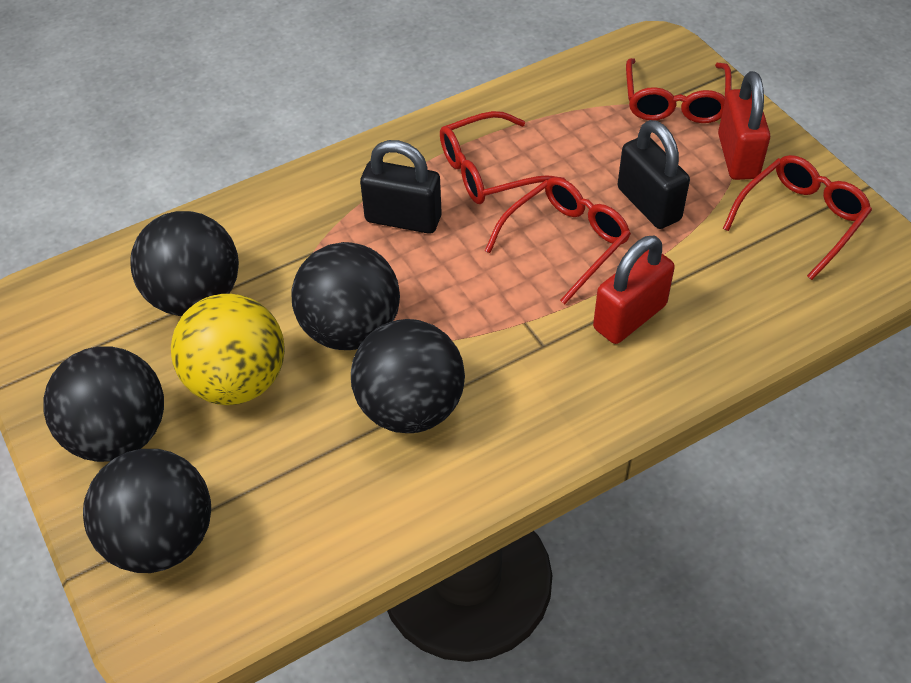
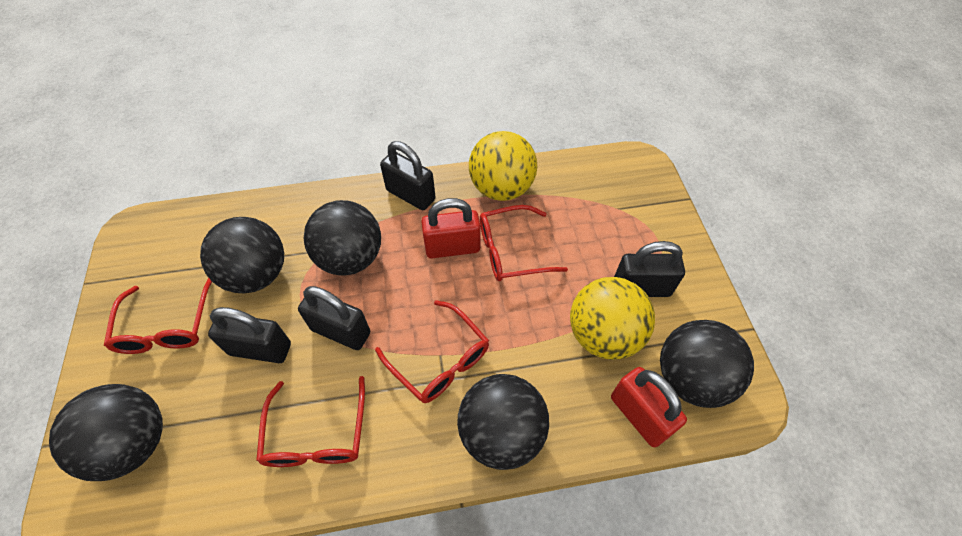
black padlock: [360,140,442,234] [617,120,690,229] = 2 -> [208,307,291,363] [298,286,370,350] [380,141,436,210] [614,241,685,297] = 4
yellow ball: [171,294,285,405] = 1 -> [469,131,537,201] [570,277,655,360] = 2

